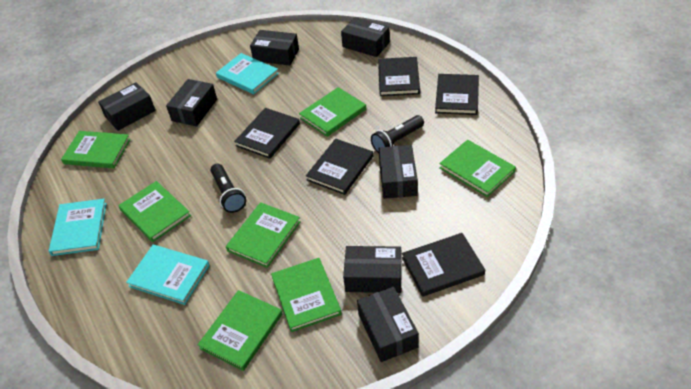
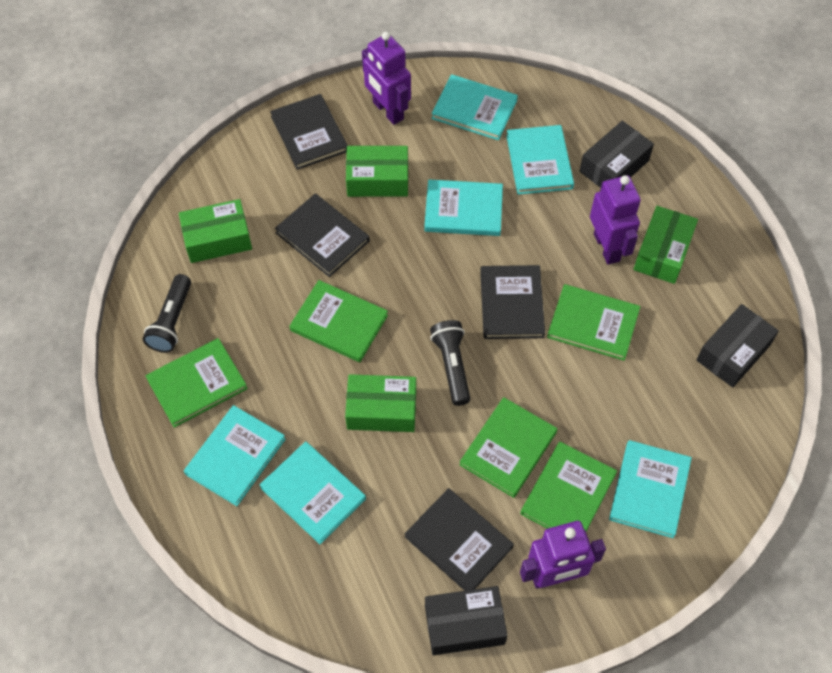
black book: [234,108,300,159] [306,139,373,195] [378,57,420,96] [402,233,485,297] [435,74,479,115] = 5 -> [270,94,348,170] [275,194,370,277] [405,488,514,591] [480,265,545,339] = 4
black box: [98,82,156,131] [166,79,217,127] [250,30,299,66] [341,17,390,57] [343,246,402,293] [357,287,419,362] [379,145,418,199] = 7 -> [425,586,508,655] [580,121,654,188] [696,304,779,388] = 3
green book: [61,131,131,168] [118,181,191,242] [198,290,283,371] [226,202,301,268] [271,258,342,332] [299,87,366,137] [439,140,516,197] = 7 -> [146,338,248,428] [290,280,388,362] [460,397,557,498] [520,442,617,531] [547,284,640,361] = 5
green box: none = 0 -> [179,199,252,263] [345,374,416,432] [346,146,408,197] [633,206,698,284] = 4
purple robot: none = 0 -> [362,32,411,125] [520,521,606,589] [590,175,641,265] = 3
turquoise book: [49,199,107,256] [126,245,210,305] [216,53,279,94] = 3 -> [184,405,286,506] [260,441,366,544] [424,180,503,236] [431,74,518,140] [506,125,574,195] [609,440,692,538] = 6

